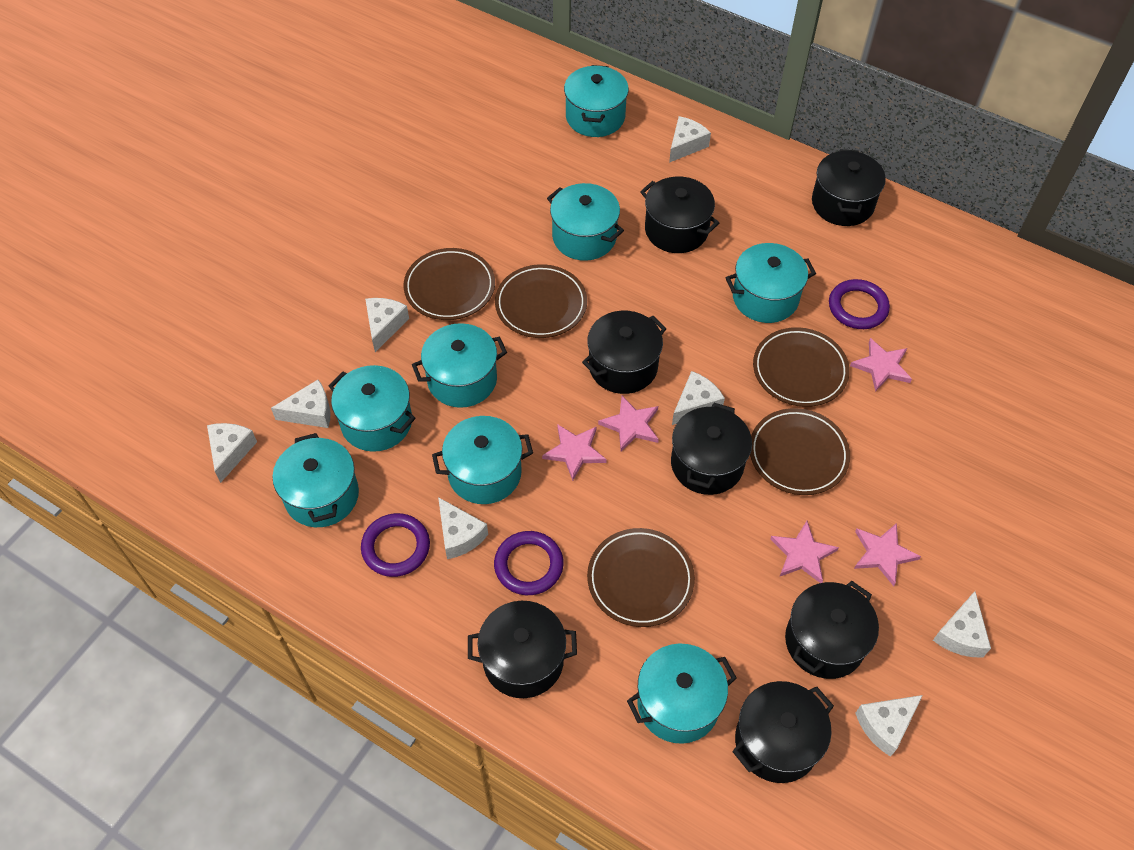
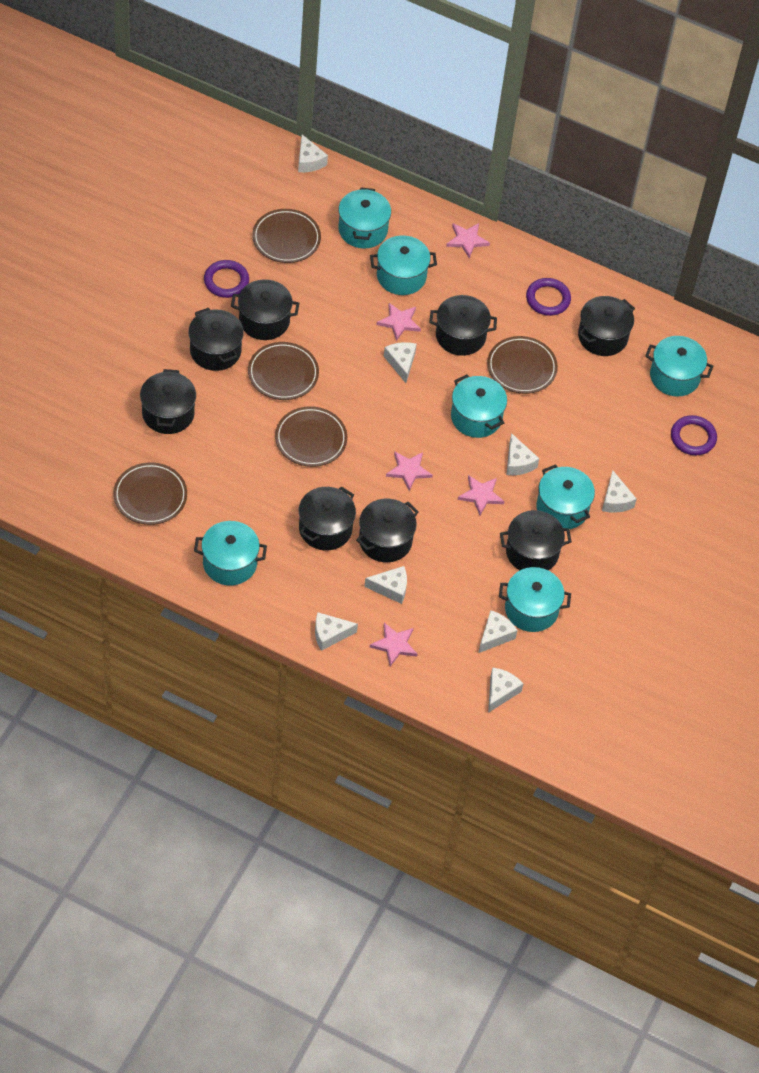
black pot: [468,601,577,698] [582,311,667,394] [640,176,719,253] [671,403,752,495] [732,681,834,783] [785,581,879,679] [812,149,886,226] = 7 -> [140,369,196,434] [188,308,244,371] [231,279,299,340] [299,486,356,551] [356,499,419,562] [429,295,497,356] [500,510,572,570] [578,296,635,356] = 8
turquoise pot: [273,433,359,527] [329,365,415,452] [412,323,507,408] [432,416,533,504] [547,183,624,261] [564,65,629,137] [627,643,737,744] [725,243,816,323] = 8 -> [194,521,267,585] [339,187,391,249] [370,235,437,295] [451,375,507,438] [499,567,571,632] [536,464,595,529] [645,336,713,397] = 7

